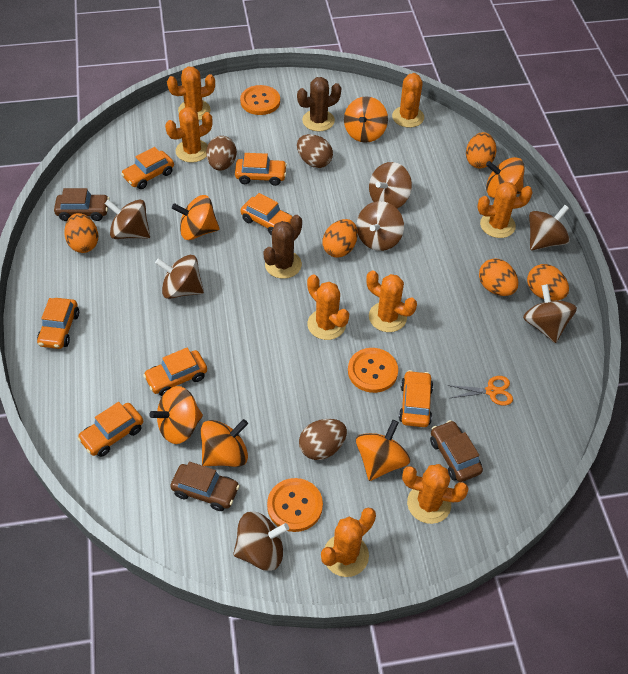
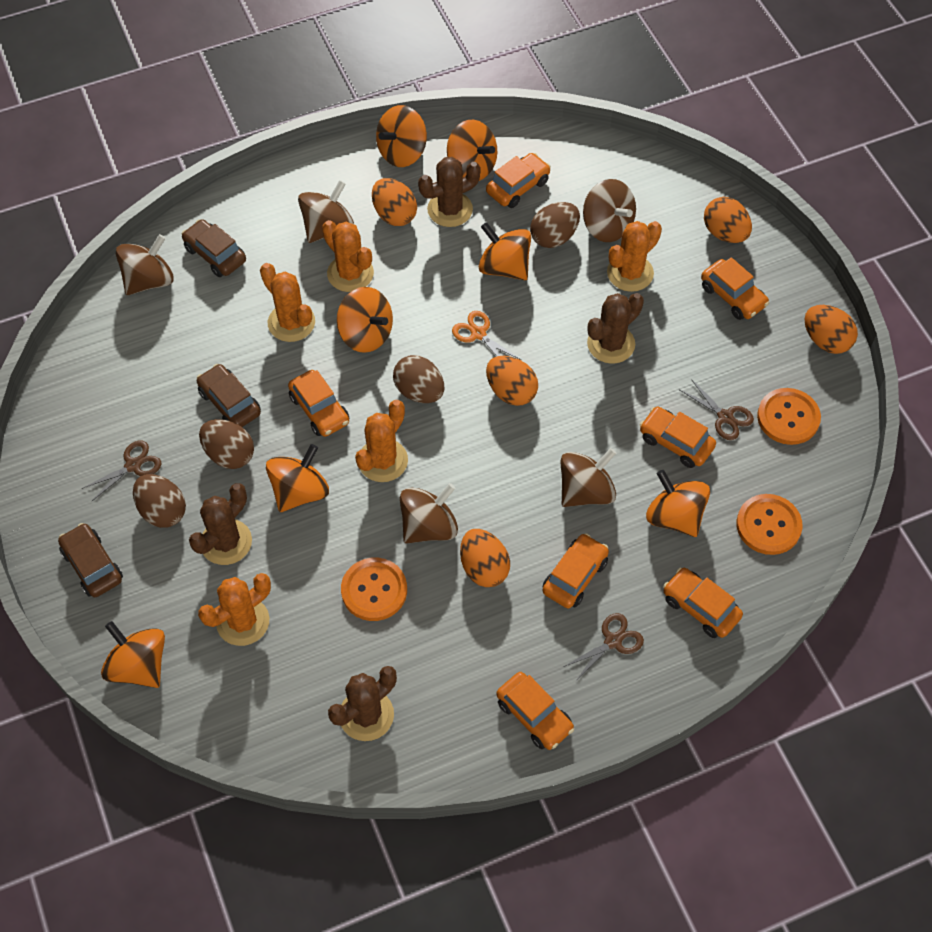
brown cactus: [263,215,302,279] [297,77,341,131] = 2 -> [189,483,252,565] [328,666,397,741] [418,157,481,227] [587,293,644,364] = 4
brown egg: [206,136,237,171] [297,134,333,168] [299,419,347,460] = 3 -> [133,474,186,528] [199,419,254,469] [393,355,444,403] [530,202,580,248] = 4
brown scissors: none = 0 -> [81,441,161,502] [563,613,644,682] [680,379,754,440] = 3
brown spinning top: [105,199,150,239] [155,255,204,299] [233,511,289,571] [357,201,404,251] [369,162,412,208] [523,284,577,343] [529,205,570,250] = 7 -> [116,234,174,295] [298,180,354,243] [400,483,458,544] [561,448,616,507] [583,179,636,242] = 5
orange cactus: [165,107,213,163] [167,67,215,120] [307,274,349,340] [321,508,376,577] [366,270,417,332] [392,73,424,128] [402,464,468,524] [477,182,533,238] = 8 -> [198,573,271,646] [260,263,315,342] [322,220,374,292] [355,400,408,482] [607,221,662,292] = 5
orange spinning top: [149,386,203,444] [172,195,220,240] [201,419,248,467] [344,96,388,143] [356,420,410,481] [486,157,525,198] = 6 -> [101,621,165,688] [266,444,329,512] [337,287,393,353] [376,105,427,167] [447,120,497,181] [479,222,531,280] [646,470,710,537] = 7

